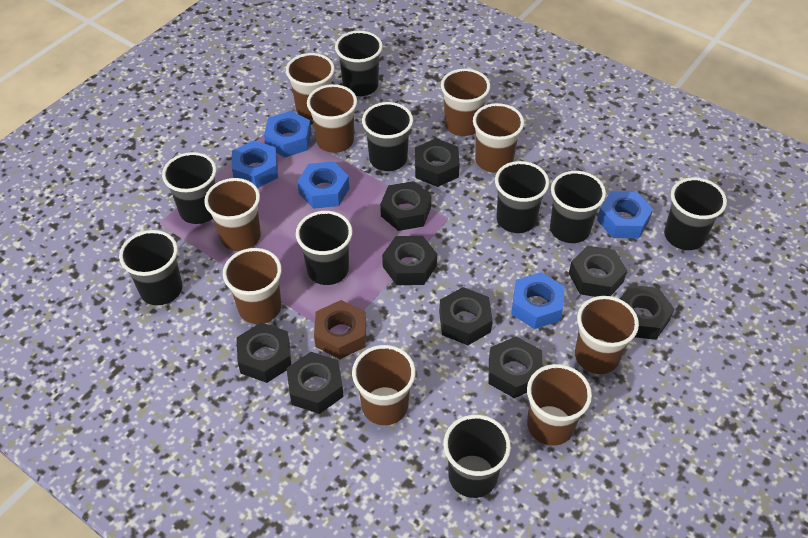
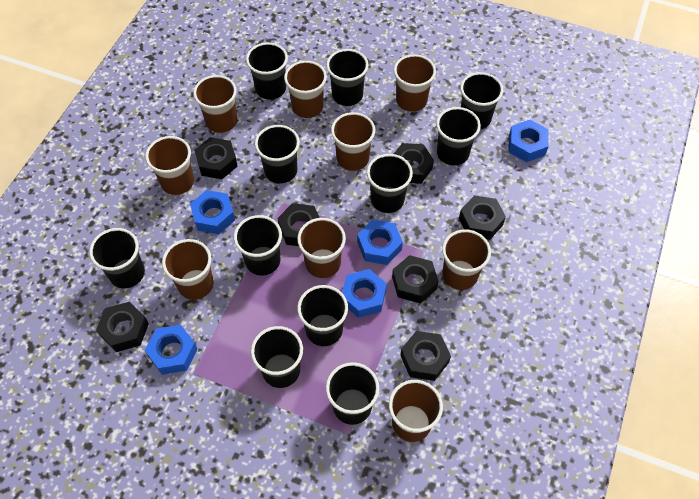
black cup: [119,230,183,305] [162,152,216,224] [296,211,353,285] [335,31,383,96] [362,102,413,171] [444,414,511,498] [495,161,549,233] [550,171,606,243] [664,177,727,250] = 9 -> [89,228,145,288] [234,215,282,276] [246,43,288,100] [251,326,303,388] [255,125,300,184] [297,285,348,346] [326,49,369,106] [326,362,379,425] [367,154,413,213] [436,107,481,165] [460,72,503,130] = 11
black nut: [236,322,291,383] [287,352,344,414] [380,181,431,231] [382,236,437,285] [415,138,460,187] [439,287,493,345] [488,337,542,398] [569,245,627,297] [620,285,674,340] = 9 -> [96,302,149,352] [194,137,238,179] [277,203,320,246] [392,255,439,304] [394,143,434,184] [400,331,451,381] [459,195,506,240] = 7
brown nut: [314,300,366,359] = 1 -> none = 0

